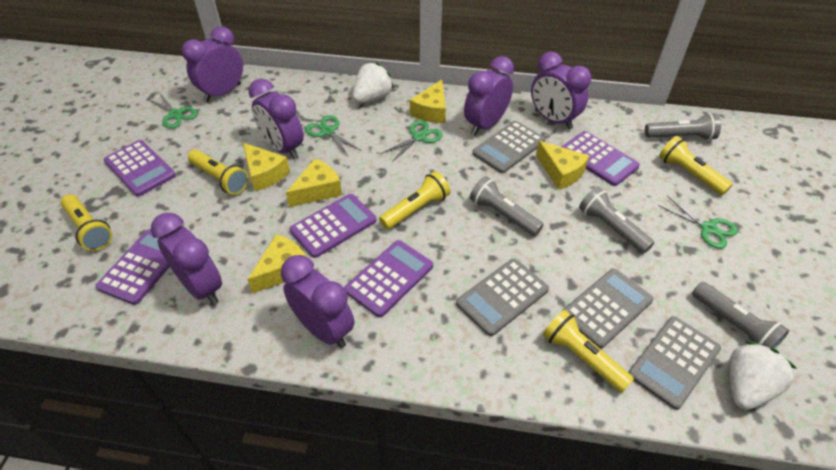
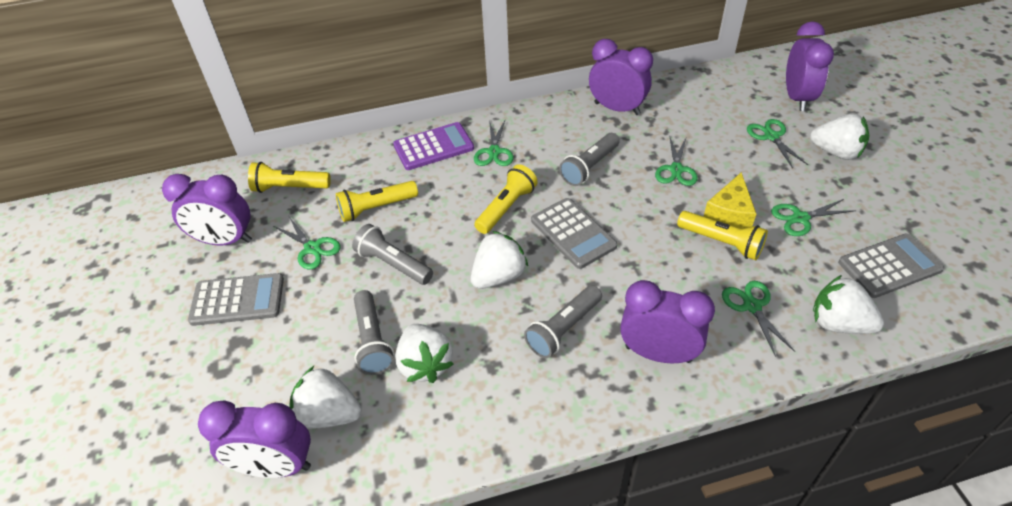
green scissors: [146,92,197,129] [305,115,360,156] [381,120,443,162] [658,196,738,249] = 4 -> [273,217,341,270] [474,120,514,166] [655,135,698,186] [722,281,795,357] [747,119,808,168] [771,199,856,236] = 6
grey calculator: [456,259,549,336] [472,121,545,173] [562,268,654,349] [628,316,721,410] = 4 -> [188,273,284,326] [531,198,617,269] [838,233,944,298] = 3
purple calculator: [96,229,170,305] [104,140,176,197] [290,194,377,258] [344,240,433,317] [562,131,640,186] = 5 -> [393,122,474,170] = 1
purple clock: [151,213,222,305] [182,26,243,102] [248,79,304,159] [281,255,355,348] [464,56,514,136] [531,52,591,130] = 6 -> [162,174,252,246] [198,400,311,478] [589,39,653,115] [620,280,715,363] [786,21,834,111] = 5
white strawberry: [352,62,394,103] [729,341,797,410] = 2 -> [289,366,362,429] [395,324,454,383] [471,231,528,289] [810,114,869,160] [813,275,884,334] = 5
yellow cheese: [243,143,290,191] [247,234,306,293] [286,159,342,207] [410,80,446,123] [536,141,589,190] = 5 -> [704,172,756,229] = 1
yellow flashlight: [61,194,113,251] [188,150,249,195] [379,171,450,230] [543,310,634,392] [659,136,733,195] = 5 -> [248,162,331,193] [336,181,418,222] [474,164,538,234] [677,211,768,260] = 4

